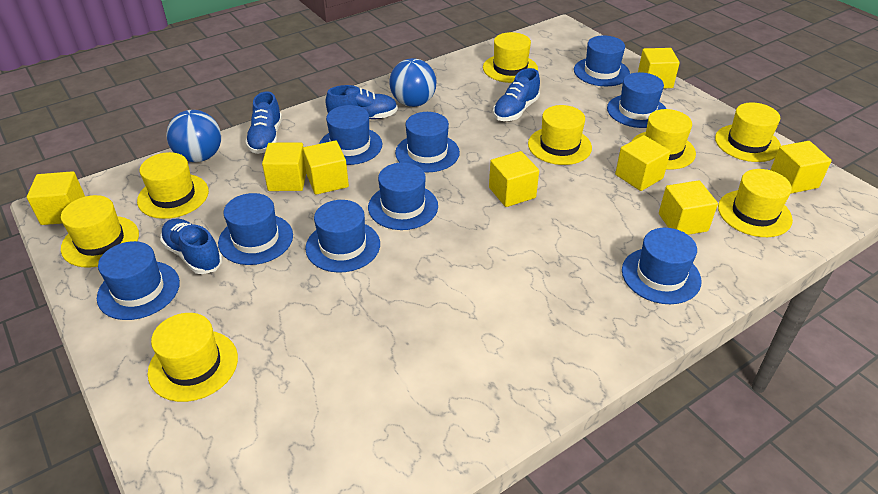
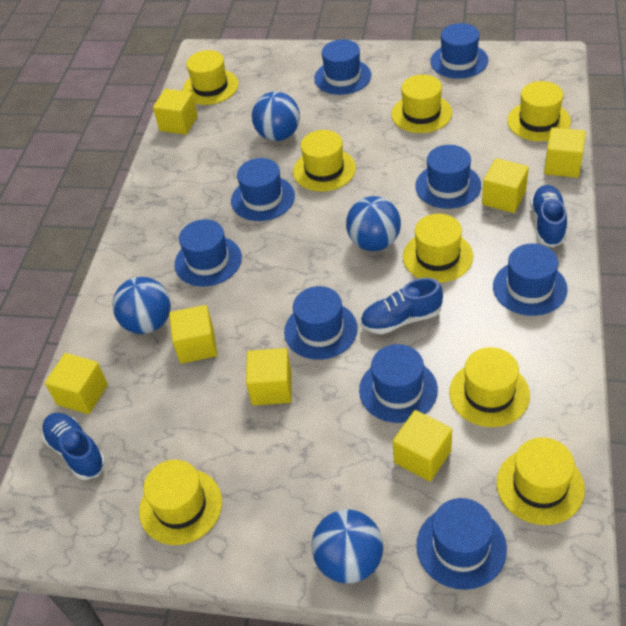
blue ball: [166,110,221,162] [389,58,437,107] = 2 -> [112,277,171,334] [252,92,300,141] [311,509,383,584] [346,196,401,251] = 4
blue shoe: [160,218,223,274] [245,91,282,154] [325,85,398,119] [493,68,540,121] = 4 -> [42,413,106,480] [361,278,443,335] [530,185,567,247] = 3
yellow cube: [27,171,85,225] [262,143,306,191] [303,141,349,195] [489,151,539,207] [615,135,671,191] [638,48,680,88] [659,180,718,235] [771,141,832,194] = 8 -> [45,353,108,414] [153,89,198,135] [169,305,217,364] [246,348,292,405] [393,410,452,482] [482,158,529,213] [544,127,586,178] = 7

